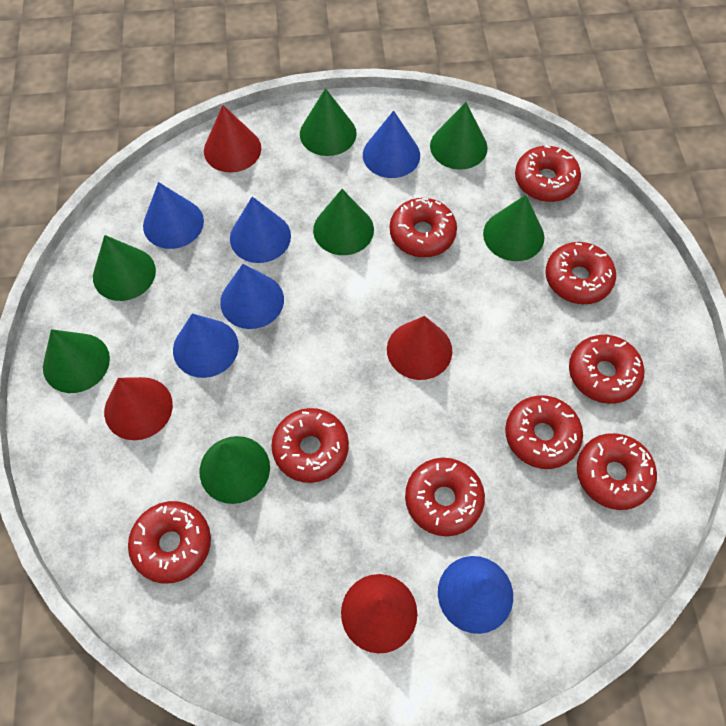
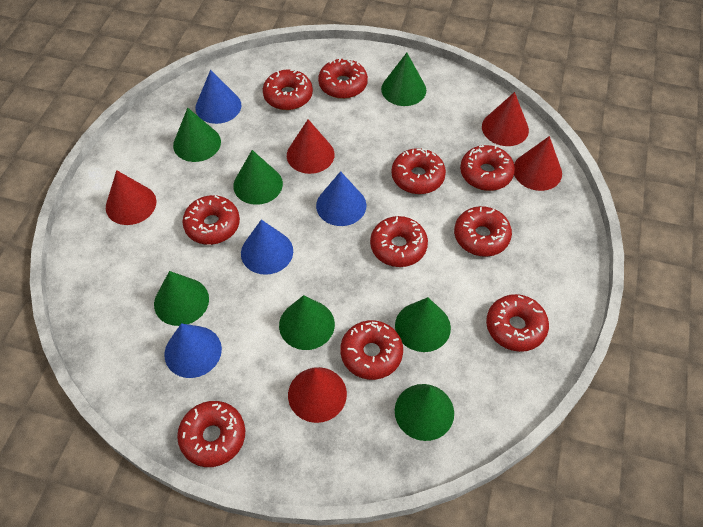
blue cone: [143,182,204,249] [173,314,239,378] [220,264,284,329] [230,196,291,263] [363,110,420,178] [438,556,513,634] = 6 -> [164,323,222,378] [195,70,241,124] [241,220,293,275] [316,171,366,226] = 4
red cone: [104,377,173,440] [204,105,261,172] [341,574,417,654] [387,316,452,380] = 4 -> [106,170,156,225] [287,119,335,174] [288,367,347,423] [482,92,529,146] [514,136,562,191] = 5
red donut: [128,501,211,583] [271,408,349,483] [390,198,457,257] [405,458,485,536] [505,395,583,469] [515,145,581,202] [545,242,616,304] [569,335,645,404] [577,433,657,510] = 9 -> [177,401,245,467] [182,195,240,245] [263,69,313,110] [318,59,368,99] [340,320,403,380] [370,216,428,267] [391,148,446,194] [454,206,512,257] [460,145,515,191] [486,294,549,352] = 10

